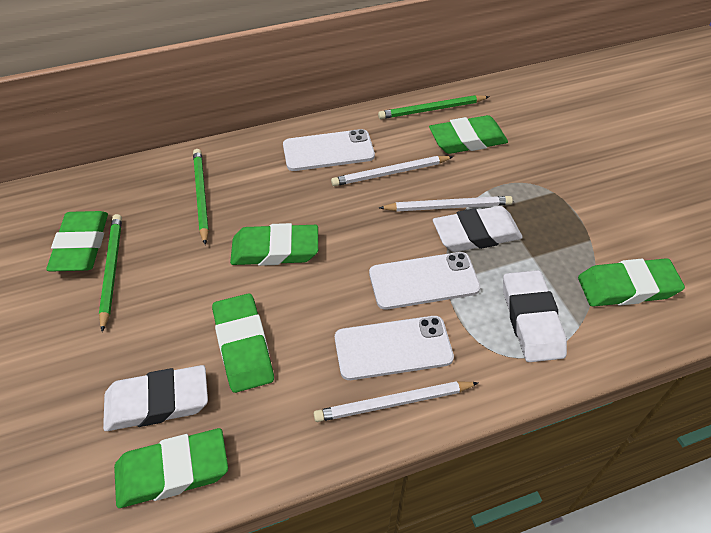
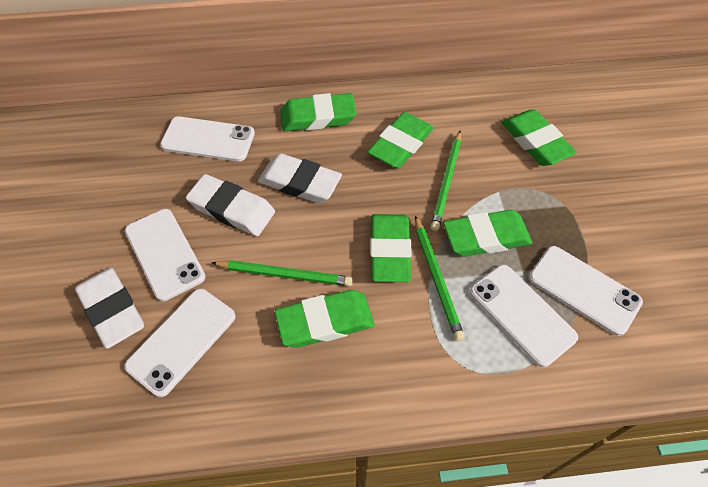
white pencil: [314,381,478,422] [331,156,453,186] [379,196,513,212] = 3 -> none = 0
white phone: [283,129,375,171] [335,316,454,380] [369,252,481,310] = 3 -> [124,289,236,397] [125,209,206,301] [160,117,255,162] [470,265,578,367] [529,246,643,336] = 5

